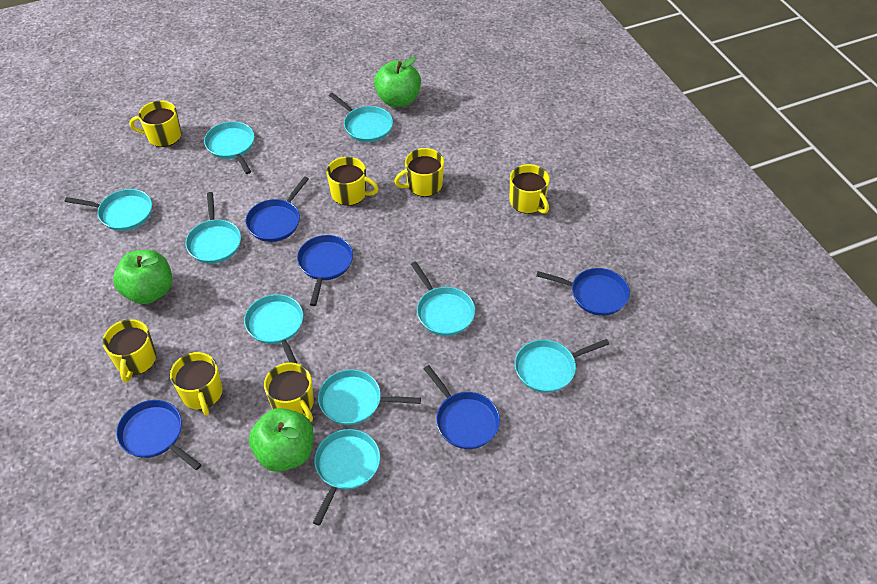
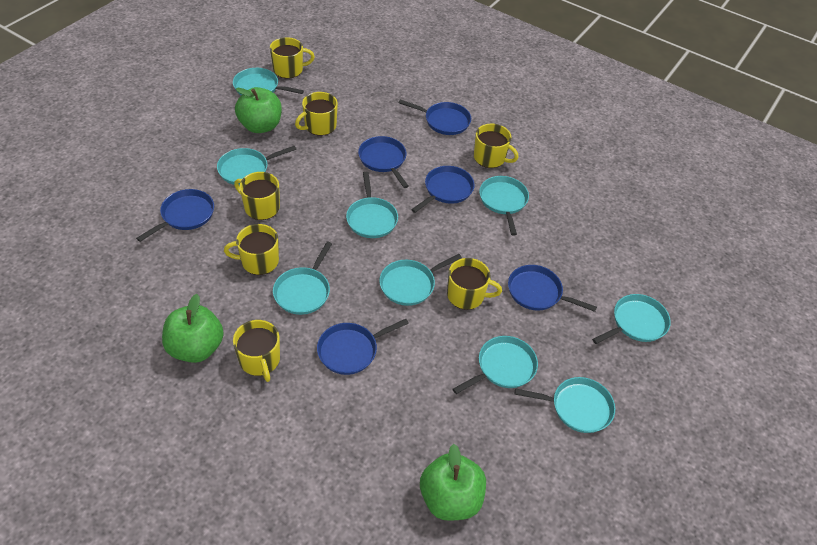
blue pan: [116,400,201,470] [246,176,309,242] [297,235,353,306] [424,365,500,449] [536,268,630,316] = 5 -> [136,189,214,242] [317,319,409,375] [358,136,409,188] [399,99,471,135] [411,166,475,213] [508,265,597,312] = 6

